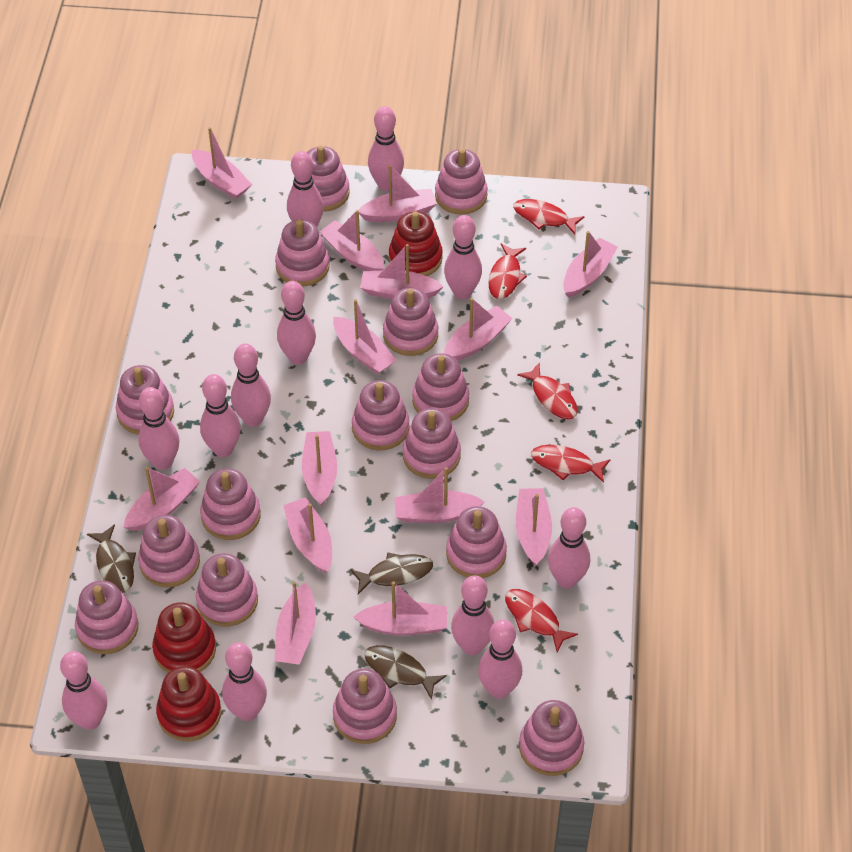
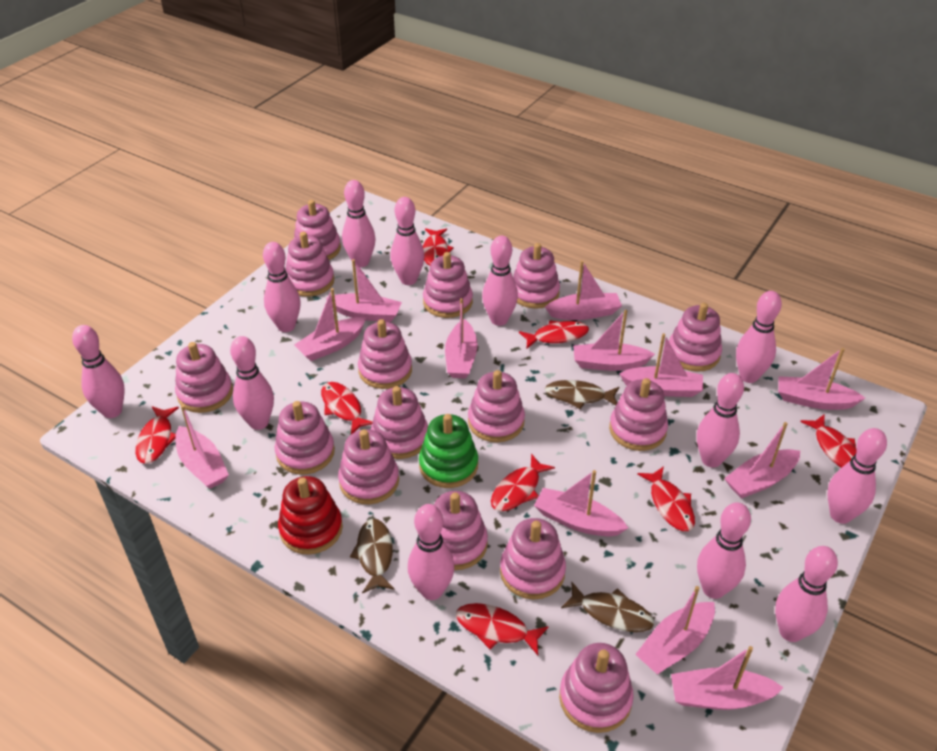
green stacking toy: none = 0 -> [419,414,478,488] = 1
pink boat: [124,467,200,531] [192,127,252,199] [275,581,316,665] [283,497,332,573] [302,431,337,506] [320,210,384,271] [333,299,397,374] [354,581,447,636] [358,165,437,222] [360,244,444,299] [394,467,484,523] [444,298,512,361] [516,488,552,566] [563,231,618,298] = 14 -> [175,405,229,489] [294,288,366,361] [326,259,402,322] [445,298,478,379] [534,470,628,536] [545,260,622,320] [573,310,655,371] [619,333,703,397] [635,586,715,674] [671,646,784,710] [724,422,800,498] [778,348,865,410] = 12
red fish: [488,243,527,299] [505,589,578,652] [513,199,585,234] [517,362,578,420] [531,445,611,483] = 5 -> [135,406,179,464] [321,382,373,434] [423,228,454,266] [456,603,548,655] [491,454,555,511] [519,320,589,349] [637,466,695,531] [800,415,857,468] = 8
red stacking toy: [152,602,216,673] [156,666,221,742] [389,211,443,276] = 3 -> [278,476,343,555] = 1

